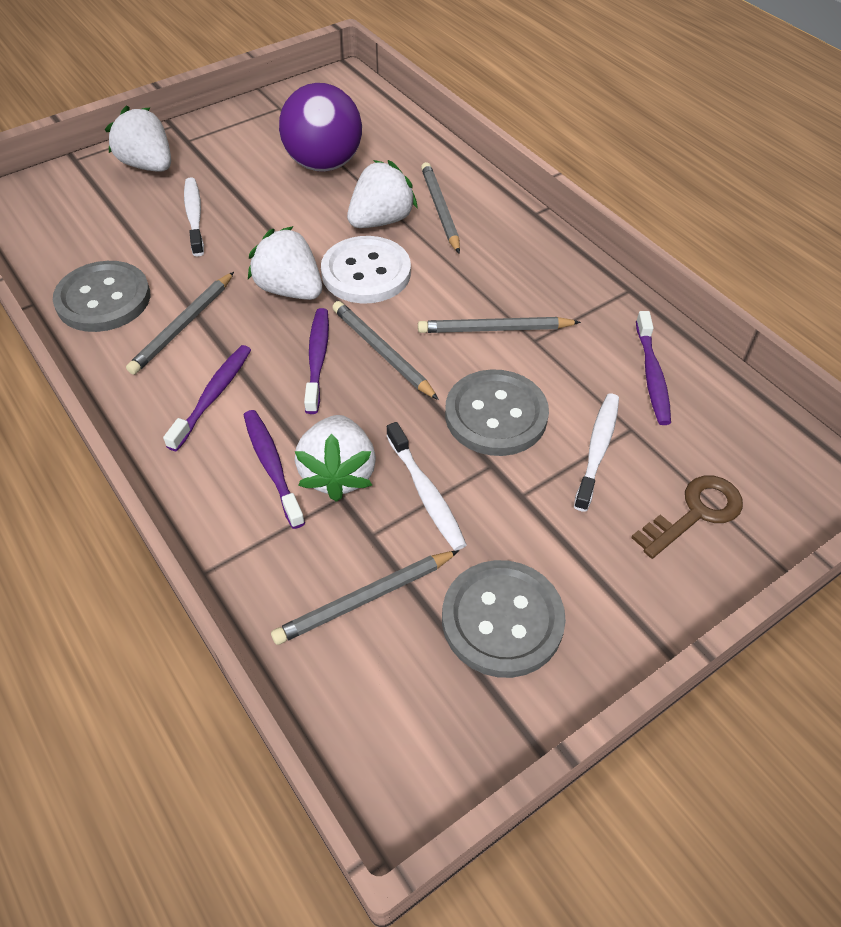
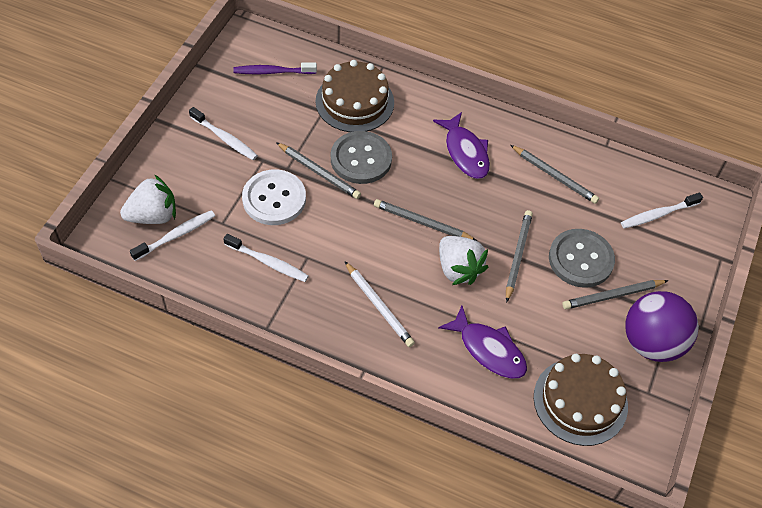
brown cake: none = 0 -> [315,60,394,132] [534,354,628,446] = 2
brown key: [631,475,743,559] = 1 -> none = 0
grey button: [53,261,150,332] [442,560,566,678] [445,369,549,456] = 3 -> [331,131,392,184] [549,229,615,288] = 2
purple fish: none = 0 -> [433,112,490,179] [438,306,527,379] = 2
purple toothbrush: [163,345,251,451] [244,410,305,529] [304,308,329,414] [636,311,671,425] = 4 -> [233,63,317,74] = 1
white pencil: none = 0 -> [345,262,415,347] = 1
white strawberry: [105,106,171,172] [248,226,322,300] [295,415,376,502] [347,160,418,228] = 4 -> [120,175,176,224] [439,236,488,285] = 2
white toothbrush: [184,177,204,256] [386,422,467,551] [574,393,619,512] = 3 -> [130,210,215,261] [189,107,258,160] [223,234,309,282] [621,193,703,228] = 4

